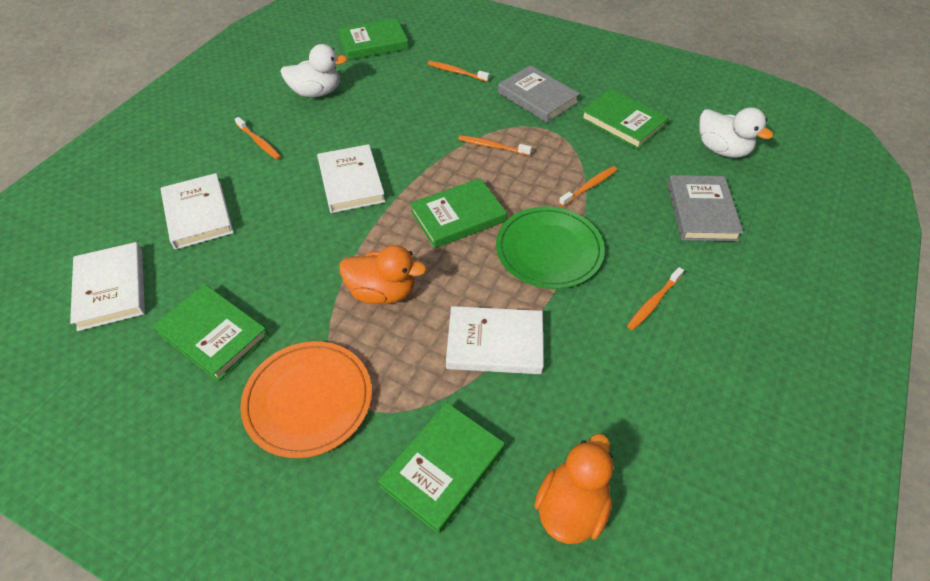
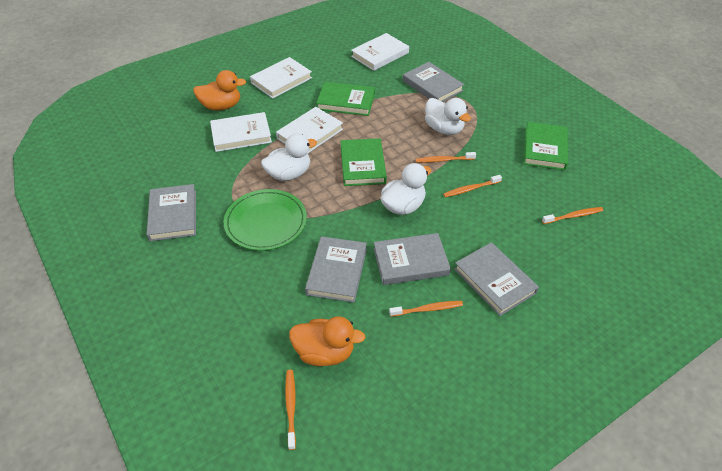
green book: [153,284,269,381] [338,18,409,60] [378,402,505,534] [410,178,507,248] [581,89,668,150] = 5 -> [316,82,375,116] [340,138,387,186] [524,122,568,170] = 3
grey book: [498,65,580,123] [668,175,743,241] = 2 -> [146,184,196,241] [305,236,367,303] [373,233,451,285] [403,62,464,102] [454,242,539,316] = 5
orange plate: [240,341,372,458] = 1 -> none = 0
white duck: [280,44,347,97] [699,107,773,158] = 2 -> [261,134,317,181] [380,163,431,215] [425,98,471,135] = 3

